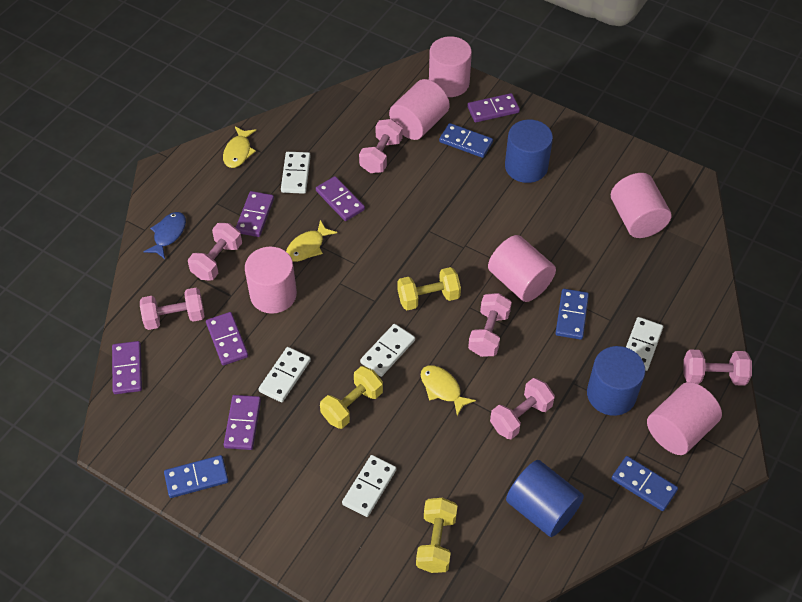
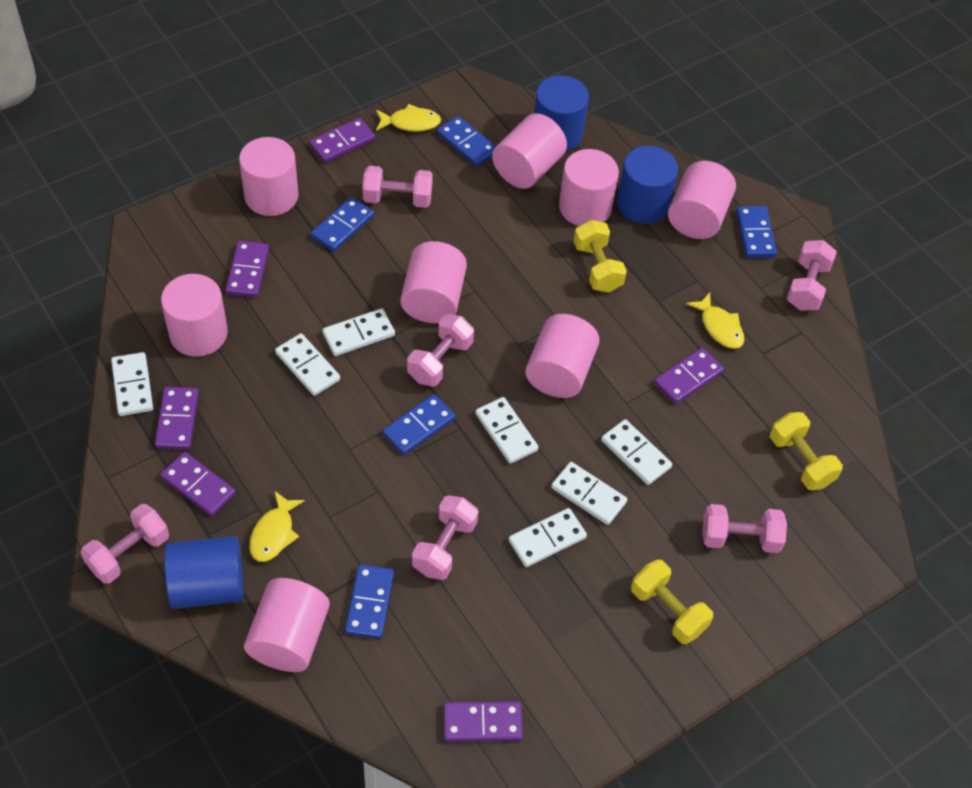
blue domino: [164,455,229,498] [439,123,493,158] [555,289,589,340] [612,456,678,511] = 4 -> [311,197,374,252] [345,564,394,639] [383,394,455,455] [437,116,496,166] [736,206,777,258] = 5
blue fish: [143,212,186,259] = 1 -> none = 0
pink cylinder: [245,247,297,314] [389,79,450,140] [429,36,472,97] [488,235,556,302] [611,173,671,238] [647,382,722,455] = 6 -> [161,274,228,357] [239,137,299,216] [244,578,330,672] [400,241,467,323] [492,113,567,189] [525,314,600,398] [559,149,619,226] [668,161,736,239] = 8
white domino: [258,347,311,402] [281,152,311,194] [342,455,396,517] [360,324,415,377] [626,317,663,371] = 5 -> [111,352,153,416] [275,333,340,396] [323,308,395,356] [475,397,538,464] [509,508,587,567] [551,462,627,525] [601,419,672,485] = 7

